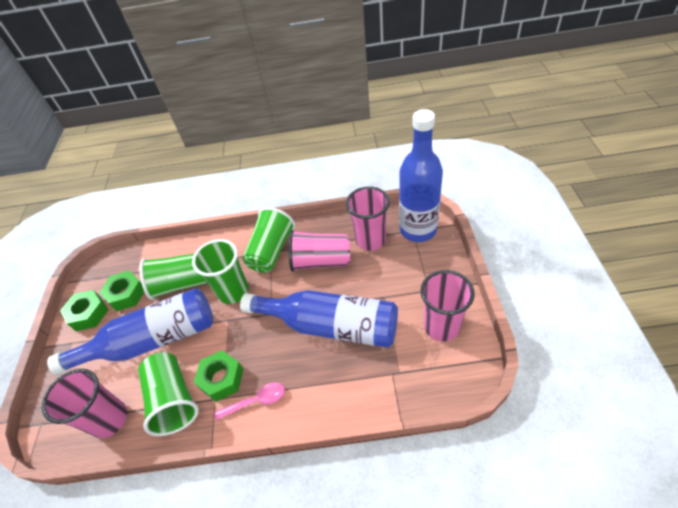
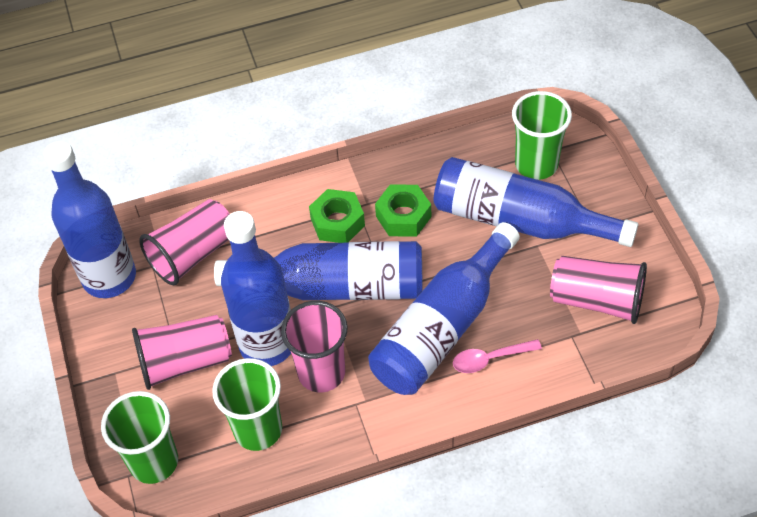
blue bottle: [47,288,213,375] [240,290,398,348] [399,109,443,242] = 3 -> [43,141,136,298] [214,241,422,300] [221,211,291,366] [368,222,520,395] [434,157,639,247] = 5
green cup: [138,352,199,436] [140,254,207,300] [192,239,249,304] [243,207,295,273] = 4 -> [101,391,178,484] [212,358,282,451] [512,91,572,180] = 3
green nut: [60,290,108,331] [100,270,144,311] [193,351,243,402] = 3 -> [309,189,365,243] [375,185,431,237] = 2

